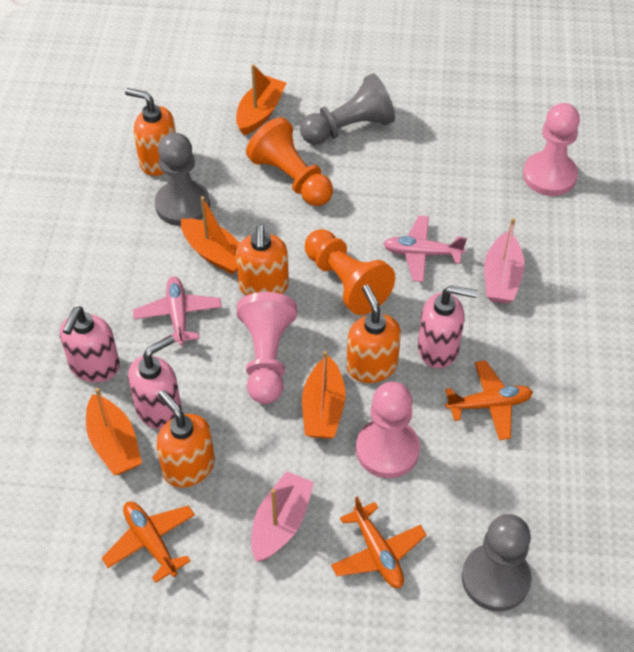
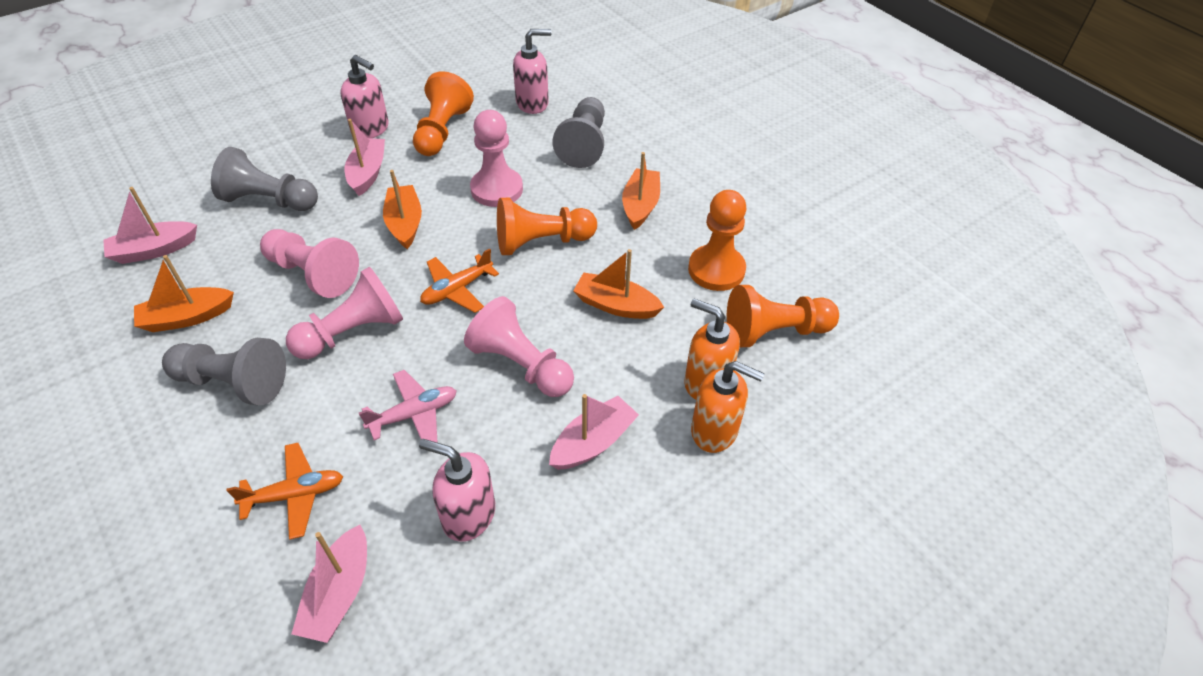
orange pawn: [246,117,333,206] [305,229,395,315] = 2 -> [413,71,474,156] [497,198,597,255] [688,190,746,291] [727,285,839,347] = 4
orange plane: [102,501,195,583] [331,496,427,588] [445,360,533,440] = 3 -> [227,443,343,540] [420,248,499,313] = 2
orange soap dispenser: [125,88,176,176] [156,390,215,487] [236,224,289,295] [347,285,401,383] = 4 -> [684,299,740,399] [691,361,765,453] = 2
pink boat: [251,471,314,562] [484,218,525,304] = 2 -> [103,187,197,264] [291,525,367,643] [345,119,385,196] [549,394,639,470] = 4
pink pawn: [237,292,297,404] [356,382,420,478] [523,103,580,196] = 3 -> [260,229,359,298] [286,267,403,359] [464,296,574,397] [470,110,523,207] = 4
pink plane: [133,277,222,346] [383,215,467,282] = 2 -> [359,370,457,443] = 1

